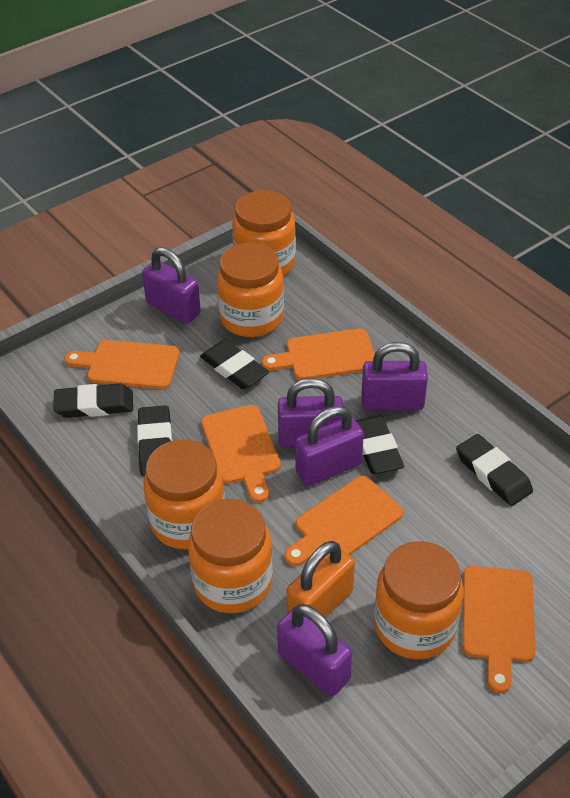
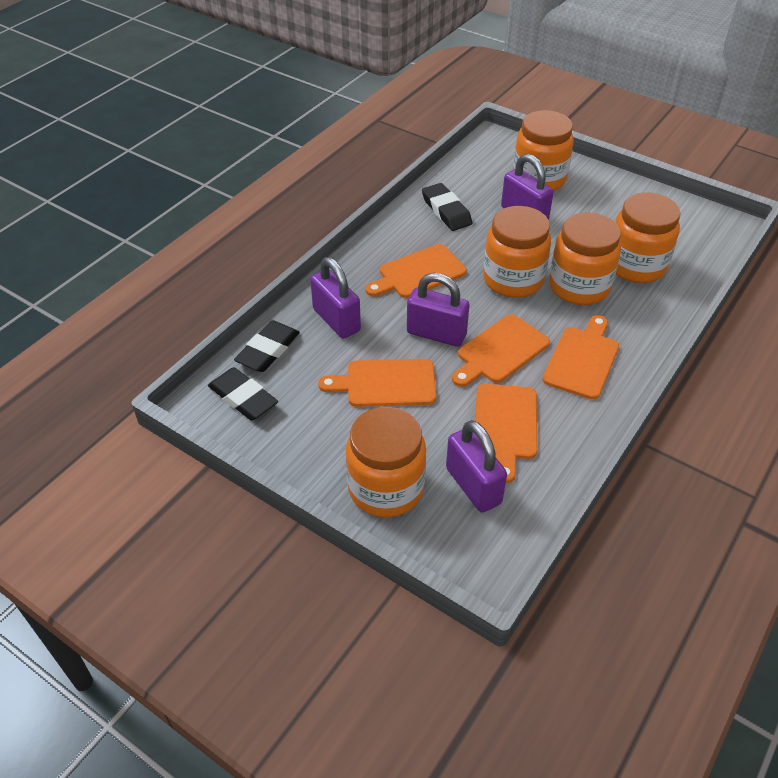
black eraser: [53,383,133,418] [137,405,172,476] [200,340,269,389] [355,416,404,474] [456,434,533,506] = 5 -> [208,367,278,420] [234,320,300,372] [422,183,472,231] = 3
orange padlock: [287,541,355,618] = 1 -> none = 0
purple padlock: [142,247,201,324] [277,604,352,696] [278,378,344,447] [295,406,364,486] [361,342,428,410] = 5 -> [310,257,361,339] [407,273,469,347] [446,420,507,513] [501,154,554,220] = 4

